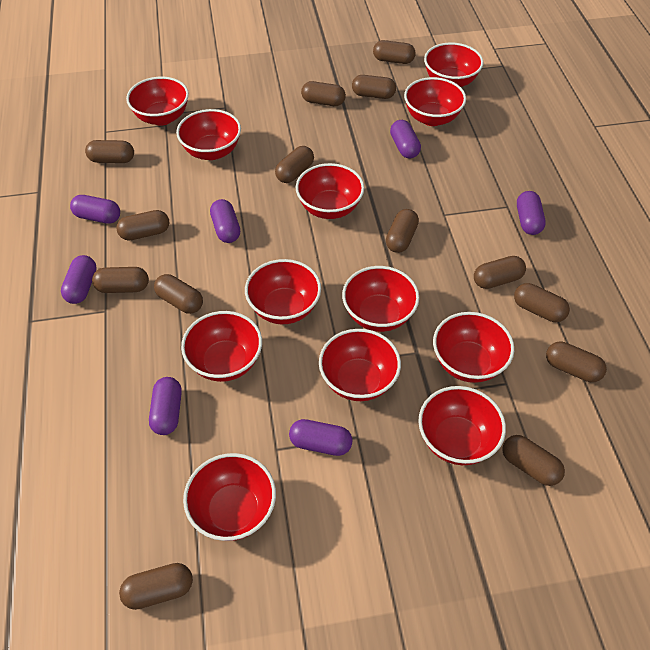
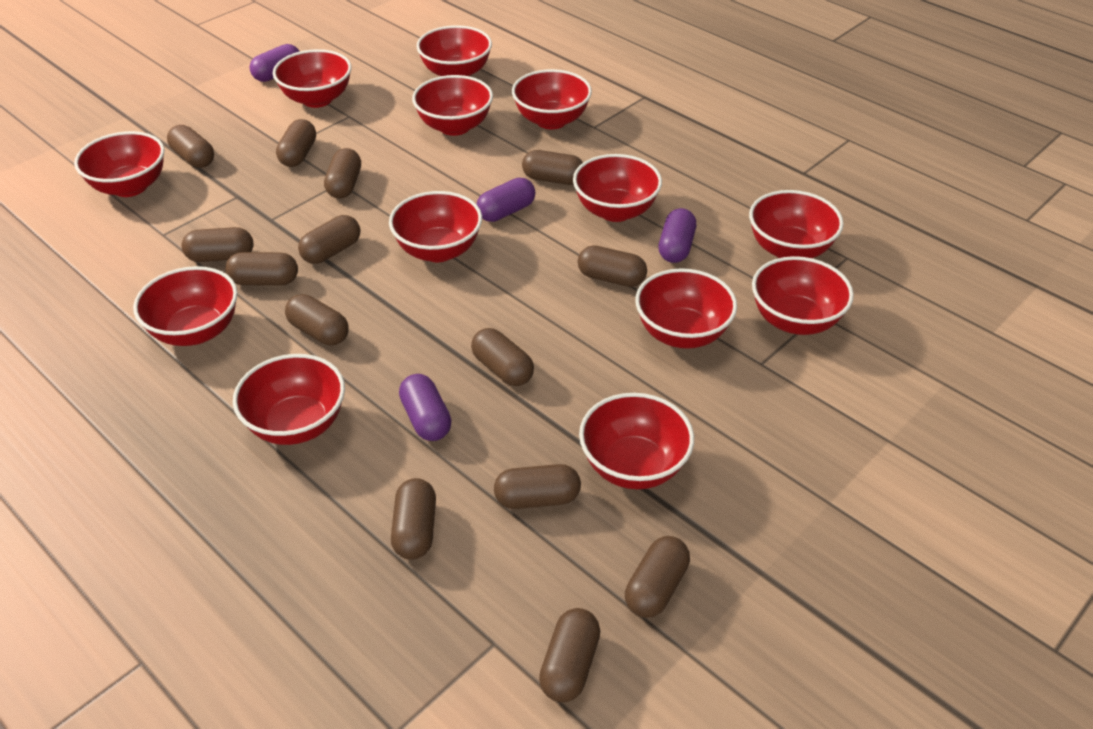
purple capsule: [61,255,97,304] [70,195,120,224] [149,377,182,435] [210,199,240,243] [289,419,352,456] [390,120,421,159] [517,191,546,235] = 7 -> [249,44,300,82] [399,374,452,441] [477,178,535,222] [658,208,696,263] = 4
red bowl: [126,77,189,126] [176,109,241,160] [181,311,262,382] [183,453,276,541] [245,259,321,324] [296,163,364,219] [319,329,401,401] [342,266,419,332] [404,77,466,126] [418,386,506,465] [424,42,484,87] [433,312,514,383] = 12 -> [74,131,164,197] [133,266,238,346] [233,354,345,445] [273,49,352,108] [389,191,482,262] [412,75,493,136] [416,25,492,76] [512,69,592,129] [573,154,662,222] [579,393,694,489] [635,268,737,349] [749,190,844,258] [752,256,854,335] = 13

